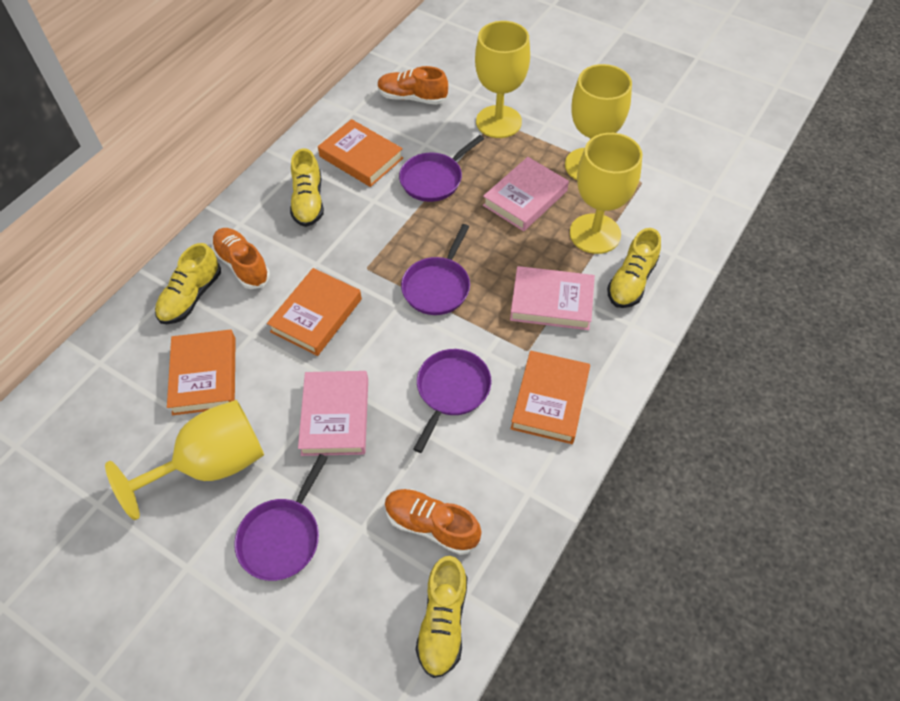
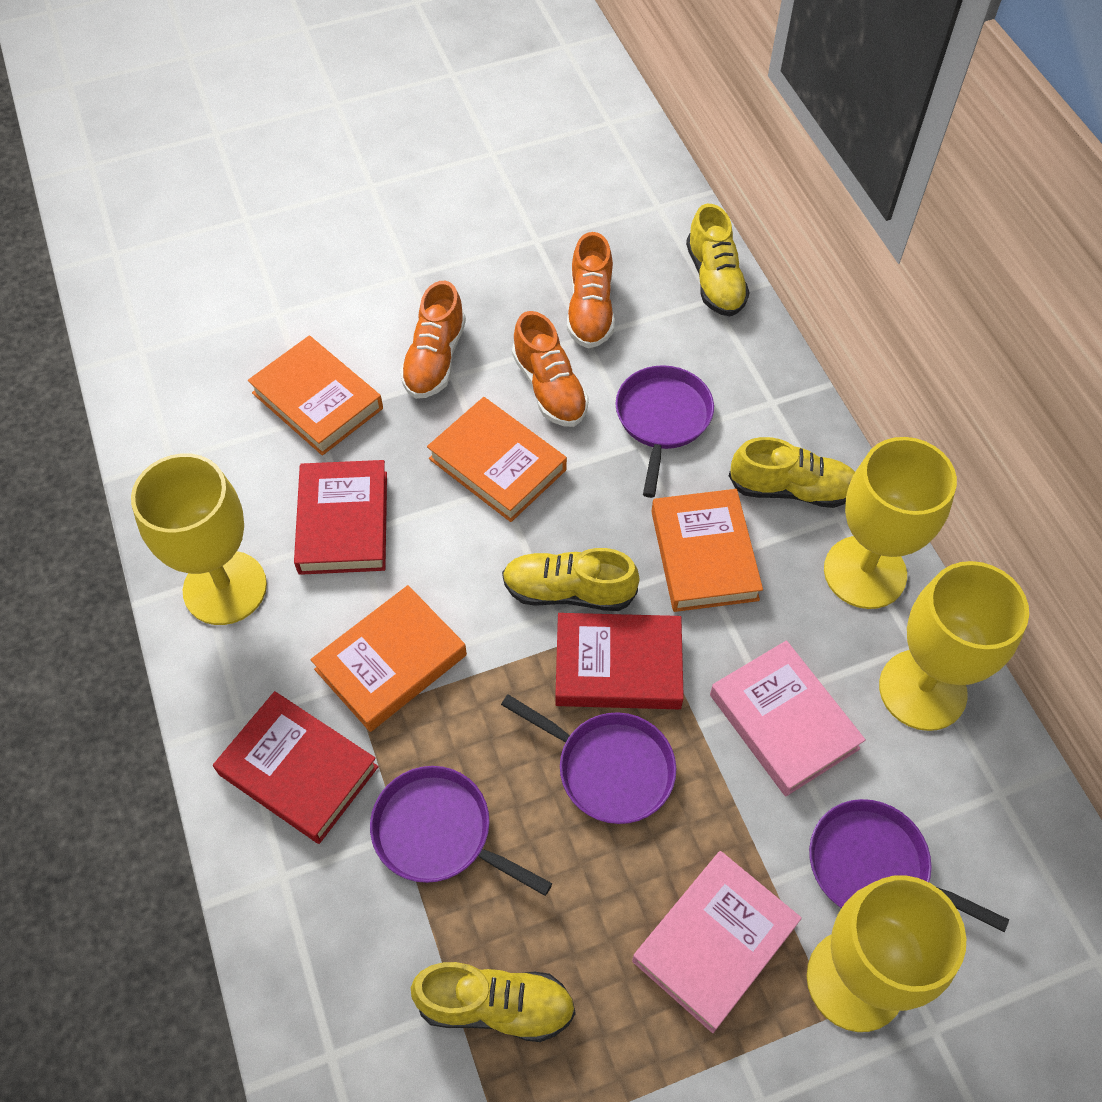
pink book: [298,371,368,456] [483,157,569,231] [510,266,595,330] = 3 -> [632,851,802,1033] [710,640,866,796] = 2
red book: none = 0 -> [213,691,379,844] [294,460,387,575] [555,613,684,709] = 3

